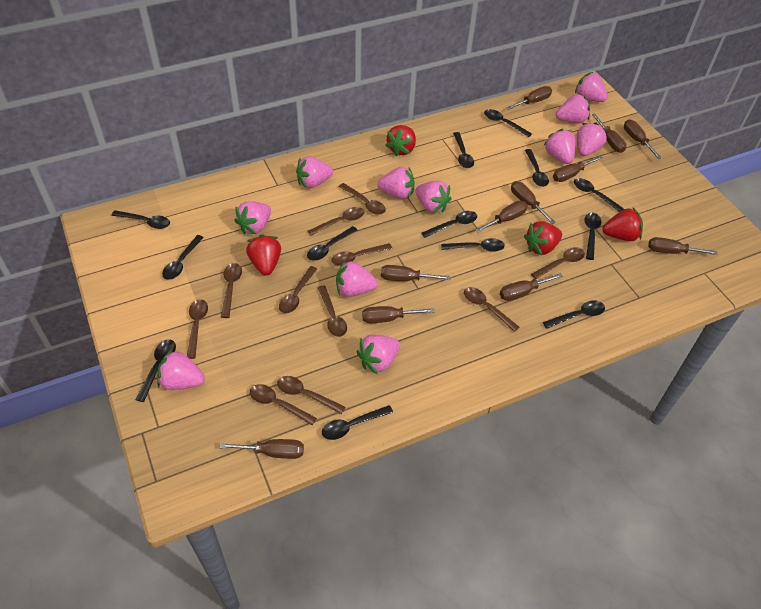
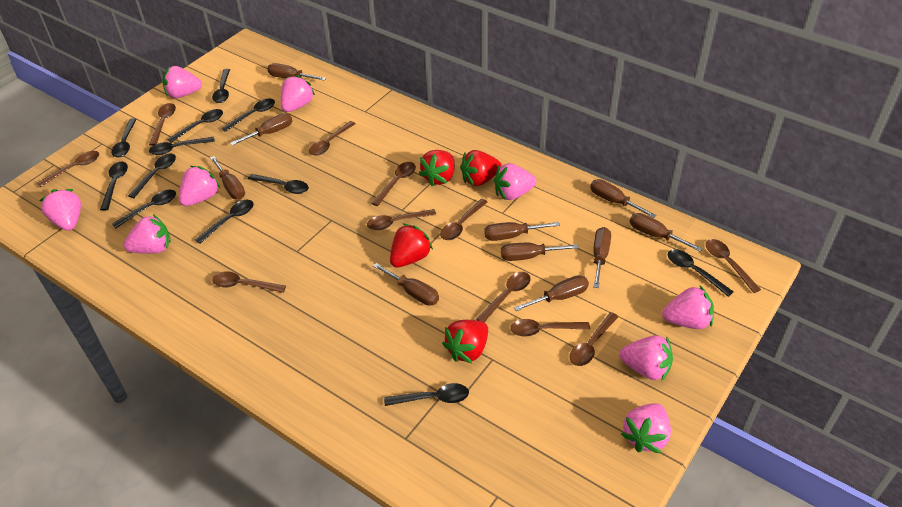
black spoon: [112,210,170,229] [136,339,176,402] [162,235,204,280] [307,226,357,261] [322,405,393,440] [422,211,477,238] [441,238,505,252] [453,132,474,168] [484,109,532,137] [525,149,549,187] [543,301,605,329] [574,178,624,212] [584,213,601,260] = 13 -> [100,162,128,210] [111,118,137,157] [112,190,176,228] [128,153,176,198] [149,137,215,155] [167,109,223,143] [195,200,254,244] [212,69,230,103] [222,99,275,132] [248,174,309,194] [384,383,469,406] [668,249,734,297] = 12
brown screwdriver: [220,439,304,459] [362,306,435,323] [381,265,450,281] [475,201,527,233] [500,273,563,301] [506,86,552,110] [511,181,556,224] [553,156,603,182] [592,114,626,153] [624,120,662,159] [648,237,717,255] = 11 -> [210,156,245,199] [230,113,292,146] [267,63,326,81] [373,263,439,306] [484,222,560,241] [501,243,579,261] [514,275,589,311] [590,179,656,218] [593,227,611,288] [630,213,703,252] = 10
pink strawberry: [157,349,205,390] [234,201,271,234] [296,156,333,188] [336,260,378,297] [357,335,400,374] [377,167,415,199] [416,181,451,213] [543,129,575,164] [556,94,590,123] [575,72,608,102] [577,122,608,156] = 11 -> [39,189,81,231] [123,214,171,254] [162,66,202,98] [179,166,220,206] [281,75,315,112] [494,163,536,200] [619,335,673,381] [621,403,671,453] [662,286,714,329] = 9

